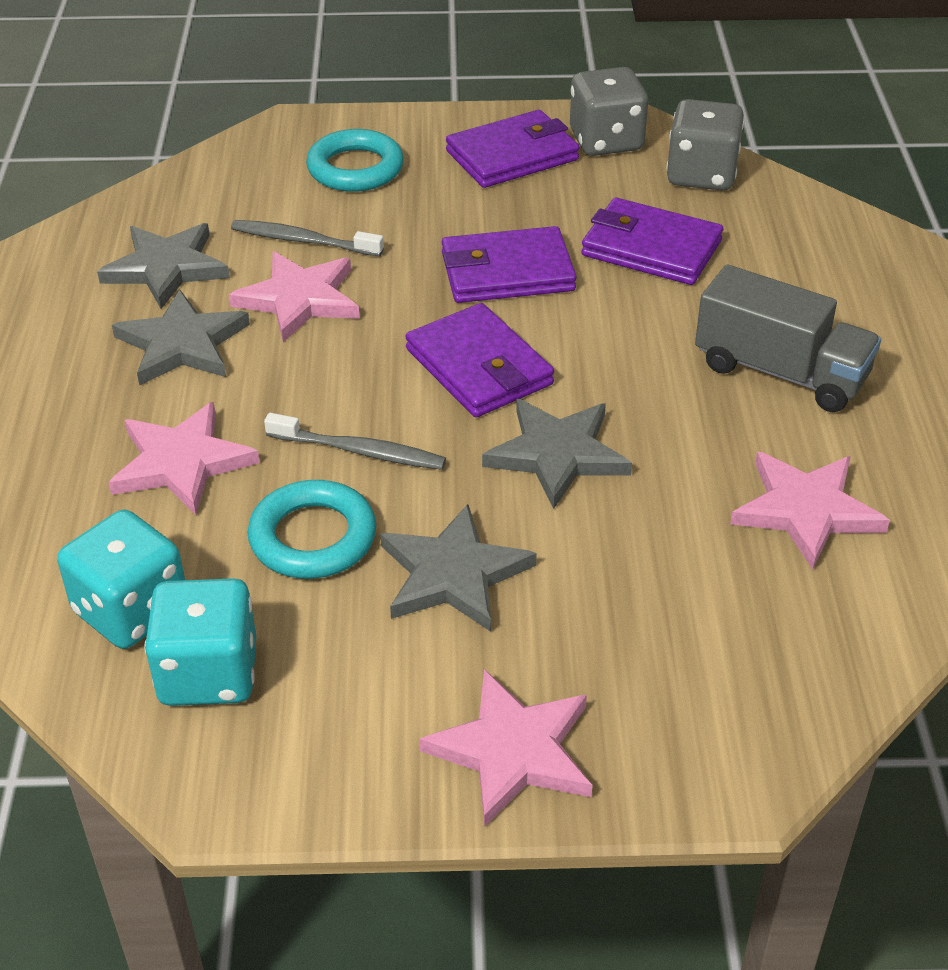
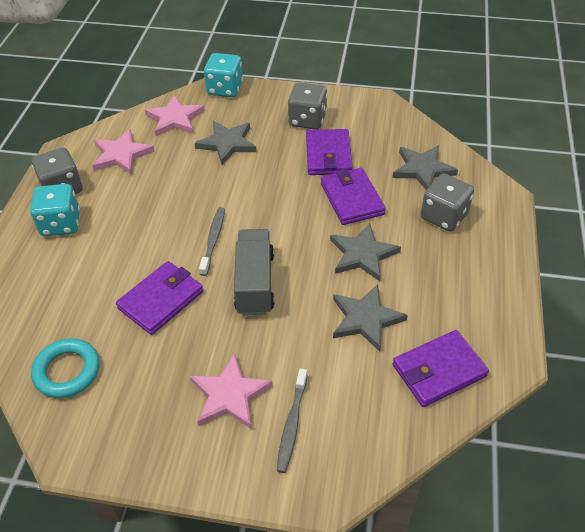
grey dice: [570,67,648,156] [666,99,744,191] = 2 -> [32,147,83,194] [288,82,327,130] [421,174,474,232] = 3
pink star: [108,402,260,515] [229,251,360,342] [419,669,593,827] [730,452,890,570] = 4 -> [92,129,154,175] [145,95,205,136] [190,353,273,429] = 3
turquoise ring: [247,480,376,579] [306,129,404,192] = 2 -> [31,338,100,398] = 1

